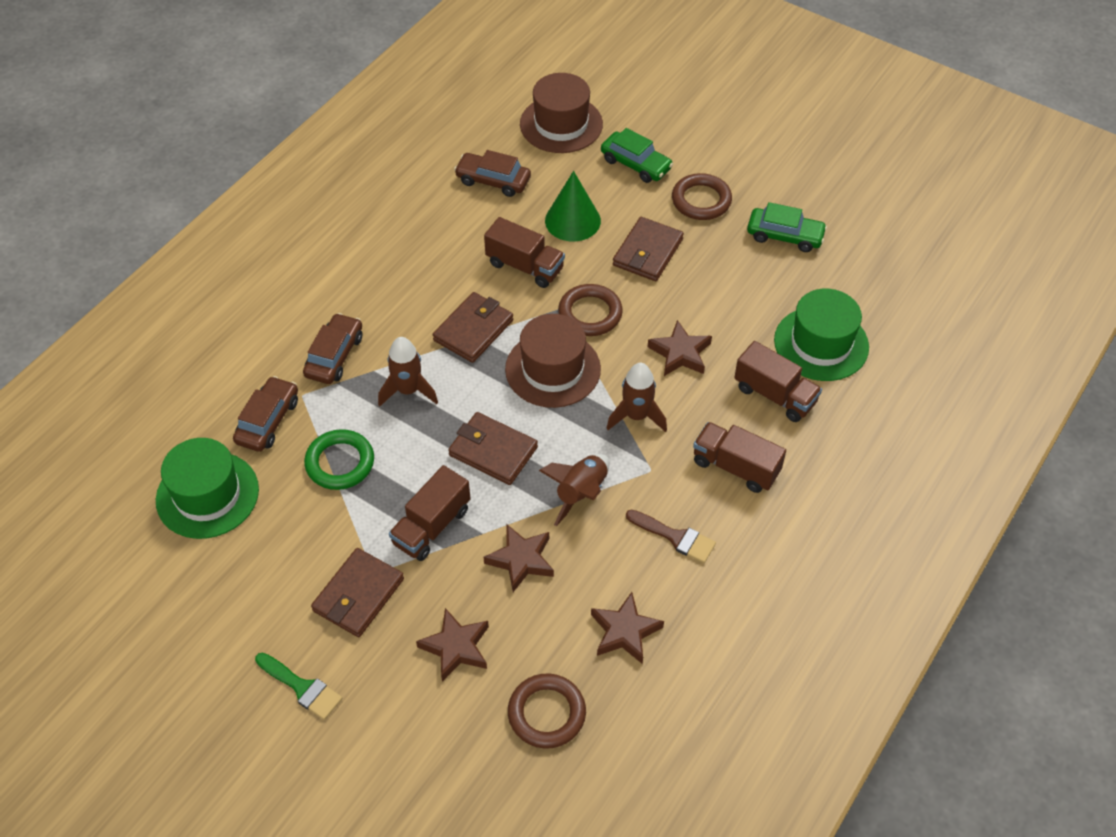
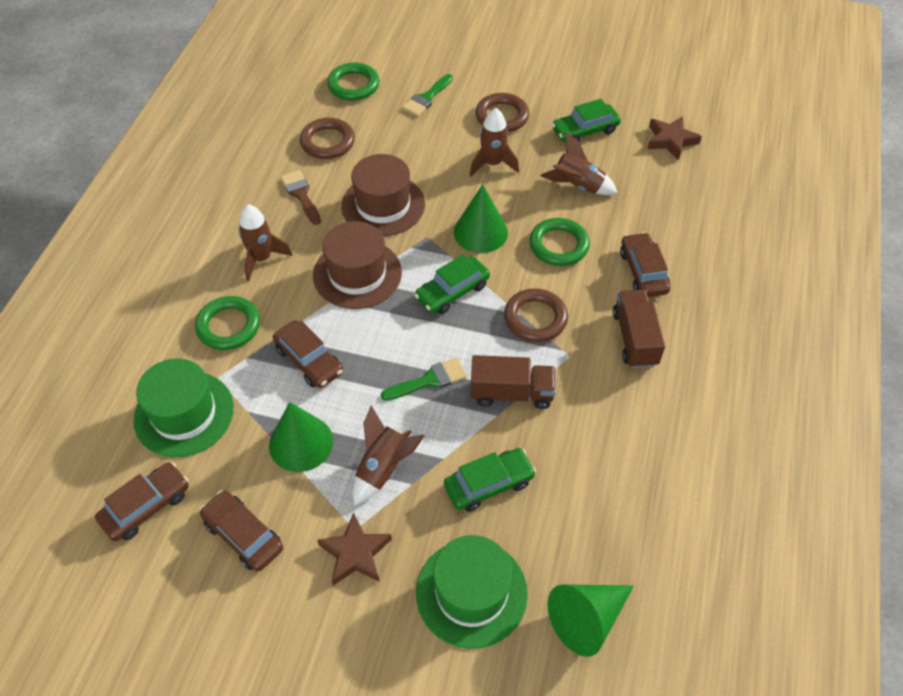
brown car: [233,376,298,452] [303,313,362,384] [454,150,531,197] = 3 -> [95,462,188,541] [200,490,283,572] [273,320,343,388] [620,232,670,297] = 4
brown rocket: [378,337,438,406] [539,454,610,526] [606,363,667,432] = 3 -> [238,204,293,281] [352,406,424,505] [470,108,519,176] [541,132,617,195] = 4
brown star: [416,608,489,682] [484,525,554,592] [591,592,664,664] [648,320,712,376] = 4 -> [317,512,392,586] [647,116,702,160] = 2
brown truck: [389,465,471,561] [484,217,565,288] [693,422,786,493] [734,341,822,422] = 4 -> [470,355,556,409] [612,290,665,368] = 2
brown wallet: [311,548,404,637] [433,292,513,363] [448,412,538,485] [613,217,684,281] = 4 -> none = 0
green brush: [255,653,342,720] = 1 -> [381,358,467,401] [402,74,453,116] = 2
green car: [601,128,673,183] [747,202,827,252] = 2 -> [414,254,490,314] [444,448,536,512] [552,99,621,142] = 3
green cone: [545,171,601,241] = 1 -> [269,402,333,472] [454,184,508,253] [547,584,634,657] = 3
green ring: [304,429,374,490] = 1 -> [195,296,260,350] [327,63,380,101] [529,218,590,266] = 3

